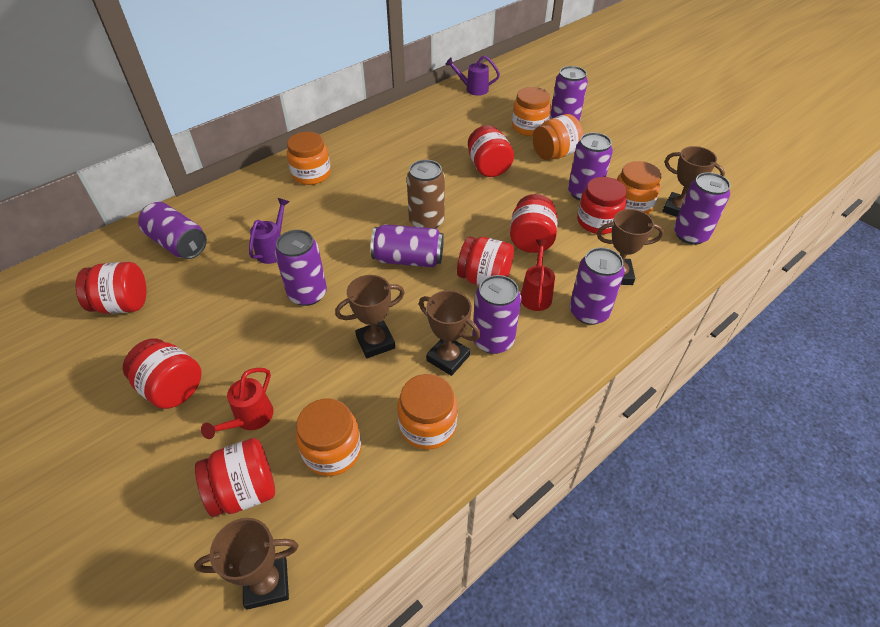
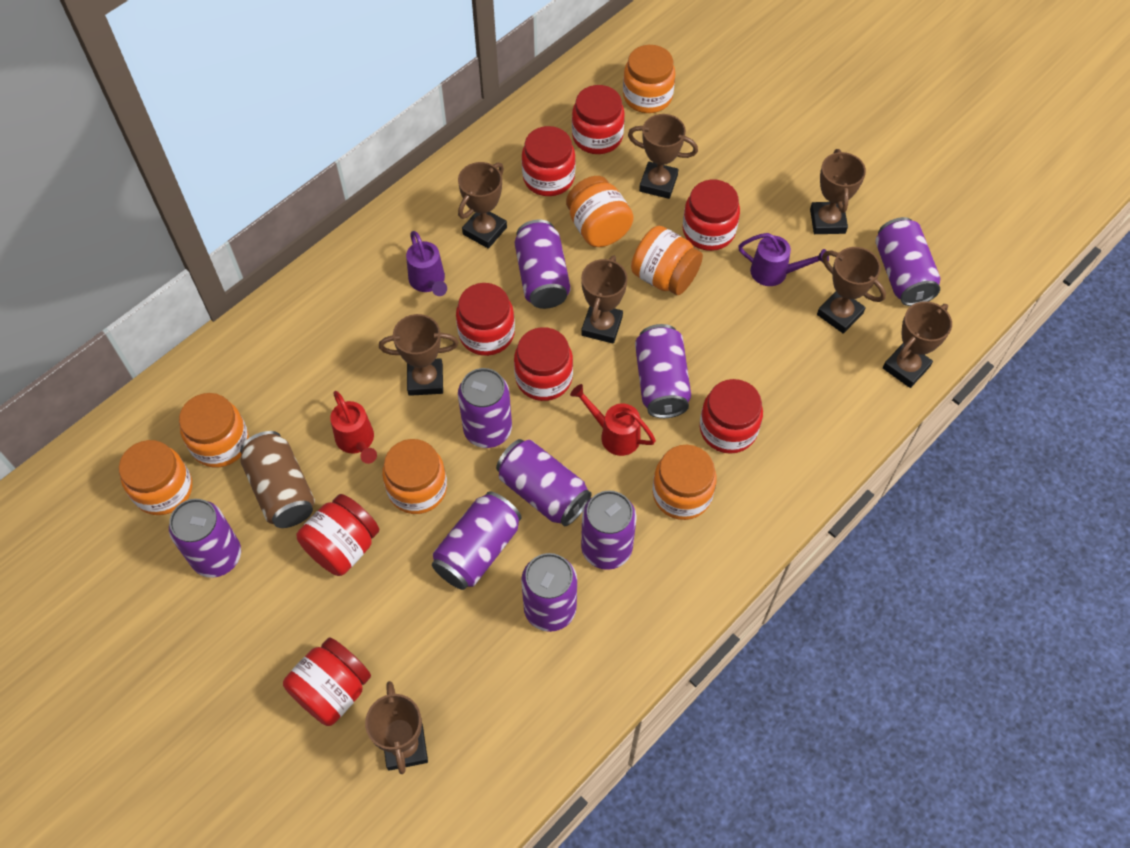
brown trophy: [194,518,298,610] [335,275,405,358] [419,290,480,376] [597,209,664,285] [662,146,725,217] = 5 -> [365,681,428,774] [379,314,459,396] [458,162,507,249] [581,255,628,344] [628,114,698,199] [810,149,866,234] [817,247,886,334] [883,301,952,388] = 8
orange jar: [287,132,331,185] [296,398,361,476] [397,374,458,450] [512,87,551,136] [532,114,584,160] [617,161,661,214] = 6 -> [119,440,192,515] [179,393,249,467] [382,439,447,514] [566,176,634,247] [623,45,676,113] [631,226,703,295] [653,445,717,520] = 7
purple can: [138,202,207,259] [275,230,327,306] [371,224,444,267] [472,275,521,354] [550,66,588,121] [568,132,613,201] [570,247,625,325] [674,172,731,245] = 8 -> [169,499,241,578] [432,491,521,590] [458,368,512,448] [496,439,591,526] [515,220,571,309] [521,553,577,632] [581,490,636,570] [635,324,691,418] [875,217,941,306] = 9
red jar: [76,262,147,314] [123,338,202,409] [195,438,275,517] [457,236,514,286] [468,125,514,177] [510,194,557,253] [577,177,627,234] = 7 -> [283,638,371,726] [297,494,379,576] [456,283,515,356] [514,327,573,401] [522,126,576,196] [572,85,625,154] [683,180,740,251] [700,379,763,454] = 8

